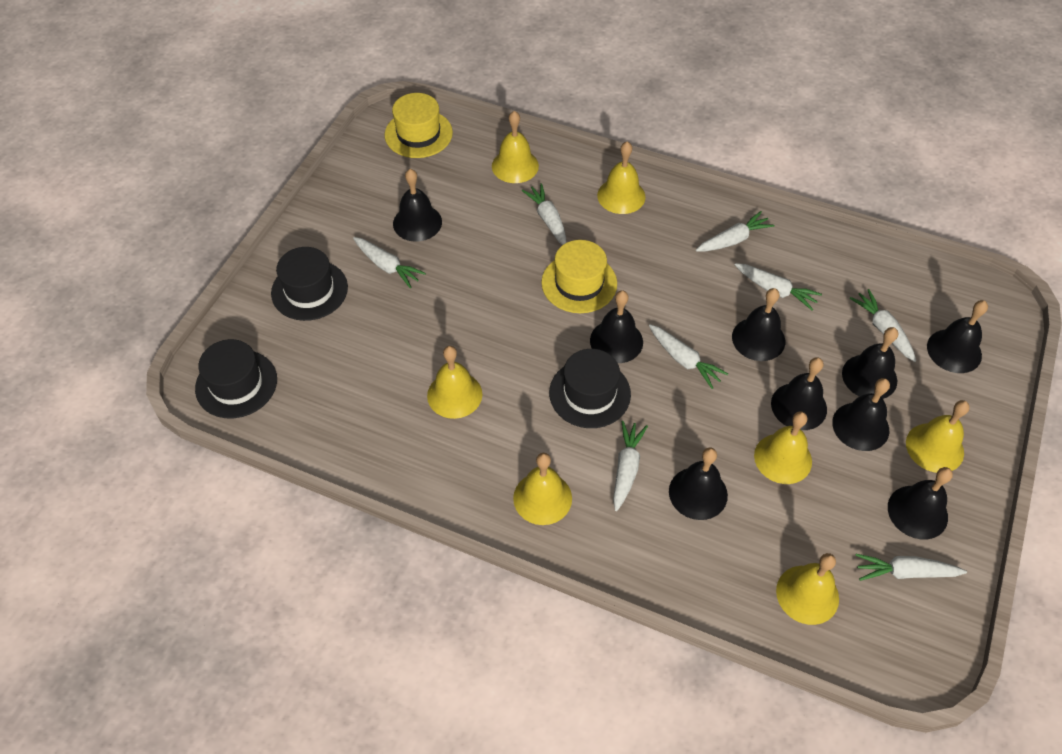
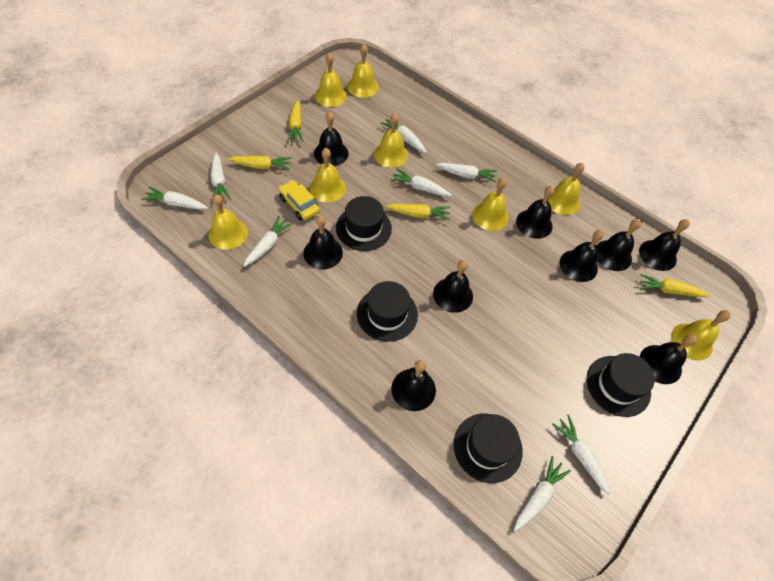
black hat: [195,339,277,418] [271,247,348,321] [549,349,631,428] = 3 -> [336,196,392,251] [357,281,418,342] [454,413,523,483] [587,353,655,417] = 4
yellow bell: [427,346,482,419] [492,111,539,183] [513,453,572,525] [597,141,645,214] [754,411,812,484] [776,553,839,625] [906,400,970,473] = 7 -> [208,194,248,250] [310,148,346,203] [315,53,347,107] [347,44,379,98] [374,113,408,168] [472,178,508,231] [548,163,585,215] [671,310,731,361] = 8
yellow car: none = 0 -> [279,180,320,221] = 1
yellow carrot: none = 0 -> [228,156,292,170] [287,100,303,142] [386,204,450,220] [640,274,710,297] = 4
yellow hat: [384,93,453,158] [541,240,617,313] = 2 -> none = 0

